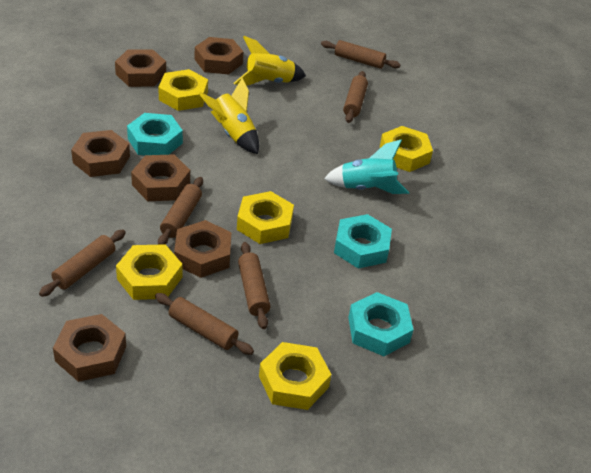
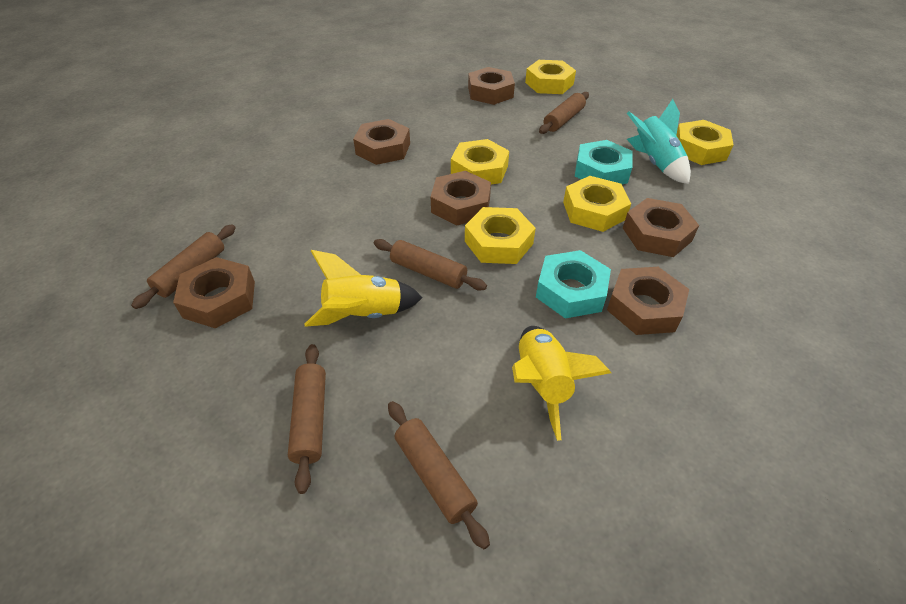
brown rolling pin: [39,229,126,297] [155,293,254,355] [158,177,203,245] [238,242,270,329] [321,40,401,69] [343,71,368,123] = 6 -> [131,224,236,309] [288,344,326,494] [374,239,487,291] [388,401,490,549] [539,92,589,134] = 5
turquoise nut: [127,113,183,155] [334,214,392,269] [348,292,413,356] = 3 -> [536,250,611,319] [575,140,633,184] = 2

